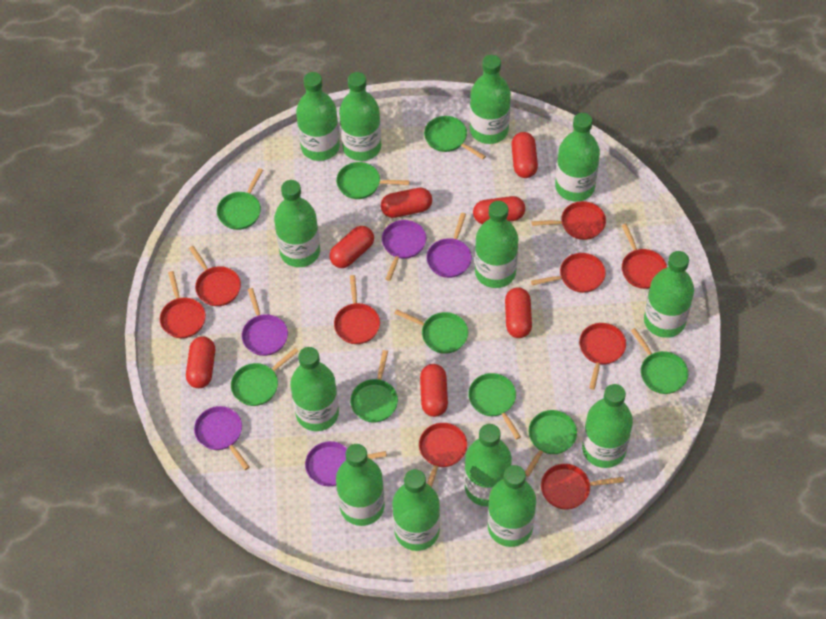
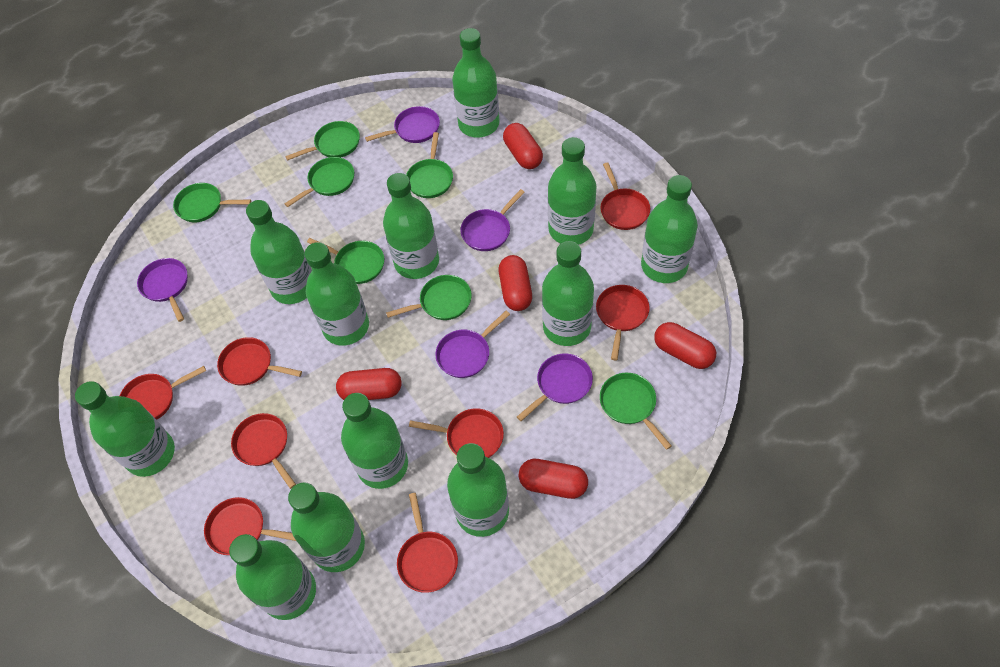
green bottle: [274,180,320,267] [290,347,339,431] [296,72,340,161] [336,444,385,526] [339,72,381,161] [392,469,440,551] [464,424,512,507] [470,55,511,144] [475,201,518,288] [488,465,536,547] [555,113,600,201] [582,384,633,468] [644,251,694,338] = 13 -> [75,381,175,477] [229,534,316,620] [246,200,312,304] [288,482,365,572] [305,242,369,346] [341,393,408,489] [383,173,439,279] [447,443,509,537] [452,28,500,137] [542,241,594,346] [548,137,596,245] [641,175,698,283] = 12
green pan: [217,168,263,230] [231,348,299,406] [336,162,410,199] [350,350,398,423] [394,309,468,354] [424,116,486,159] [468,373,521,439] [525,410,577,477] [631,328,688,394] = 9 -> [173,183,251,222] [285,121,360,160] [285,157,354,207] [307,238,384,284] [386,275,472,320] [406,132,453,198] [600,373,672,450] = 7
red capsule: [186,336,215,388] [330,226,374,268] [381,188,432,218] [420,364,448,417] [473,196,525,224] [505,287,532,338] [511,132,538,178] = 7 -> [336,368,401,400] [499,255,532,311] [503,123,543,169] [519,459,588,499] [654,322,716,369] = 5
red pan: [160,271,206,338] [189,246,241,306] [334,275,380,344] [419,423,467,487] [531,201,606,240] [531,253,606,293] [541,464,624,509] [579,323,626,390] [622,224,667,289] = 9 -> [120,366,206,420] [204,497,296,555] [217,337,302,386] [231,413,296,489] [397,493,458,593] [409,408,504,458] [596,285,650,361] [600,162,650,230] = 8

